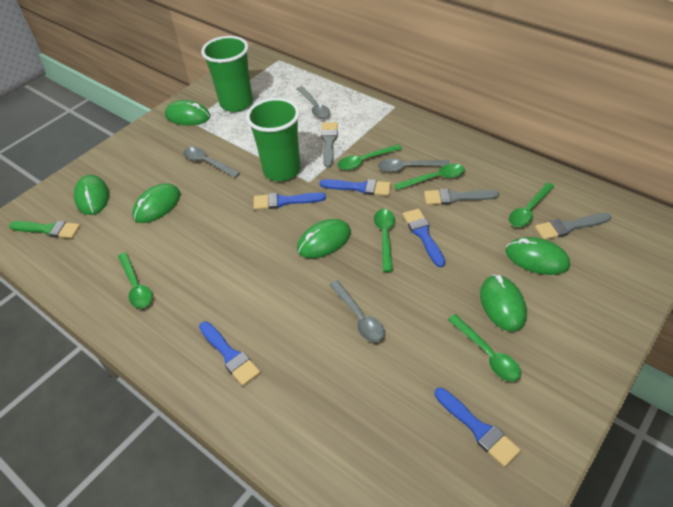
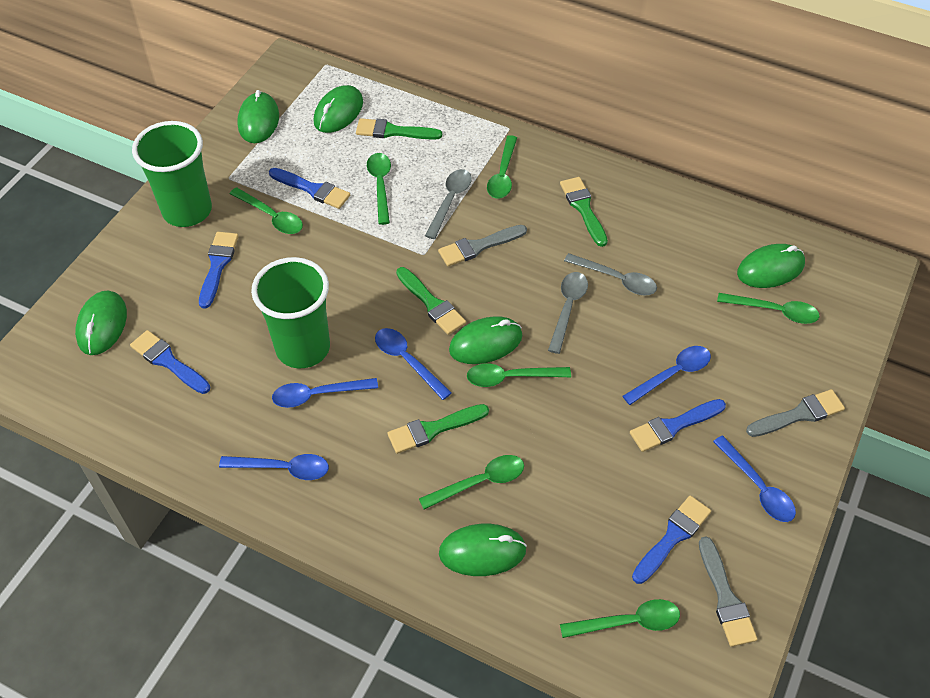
blue spoon: none = 0 -> [219,454,329,480] [272,378,378,408] [375,328,452,400] [622,346,711,405] [713,435,796,522] = 5
green brush: [9,221,80,238] = 1 -> [356,118,442,140] [388,404,489,454] [396,267,466,335] [560,177,608,247] = 4
green spoon: [118,252,152,308] [337,144,402,170] [374,209,395,272] [394,164,465,190] [448,314,521,381] [509,182,555,227] = 6 -> [230,187,303,234] [367,153,391,225] [419,455,524,509] [467,363,571,387] [487,135,517,198] [560,599,680,638] [717,293,820,324] = 7
grey spoon: [183,147,240,178] [297,86,330,119] [330,280,385,342] [378,159,450,172] = 4 -> [425,169,472,239] [548,272,588,354] [564,253,657,295] = 3

